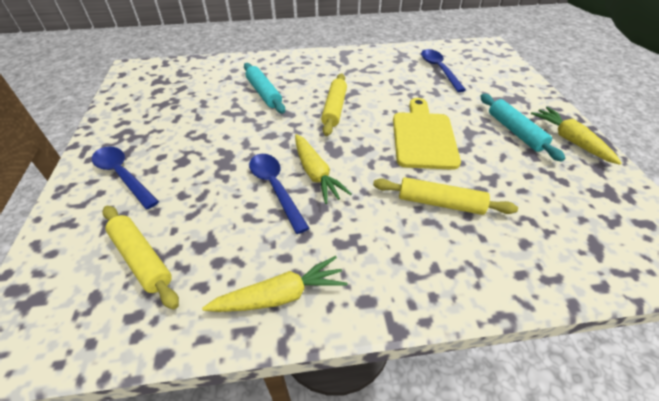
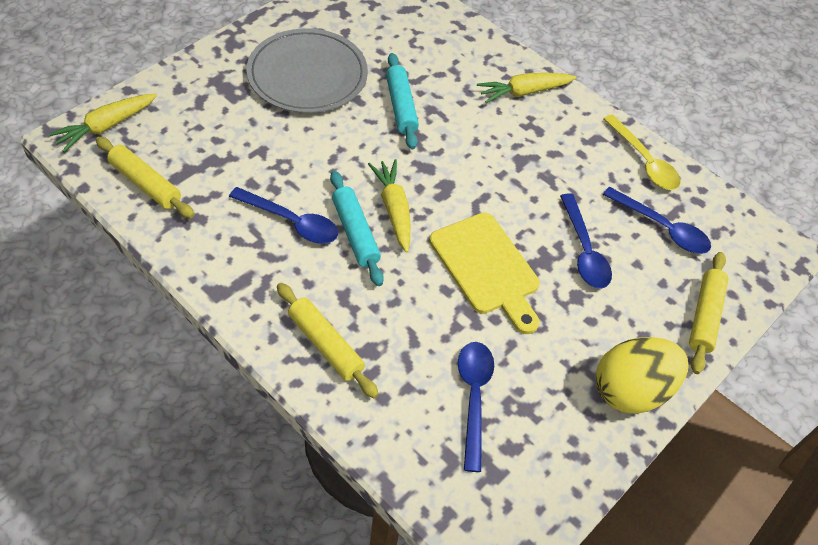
blue spoon: [92,146,159,209] [249,154,309,234] [421,49,466,92] = 3 -> [229,187,338,244] [458,342,494,472] [560,193,612,289] [603,187,711,254] = 4
grey plate: none = 0 -> [246,28,368,113] = 1
yellow egg: none = 0 -> [596,337,689,414] = 1
yellow spoon: none = 0 -> [603,114,681,190] = 1

